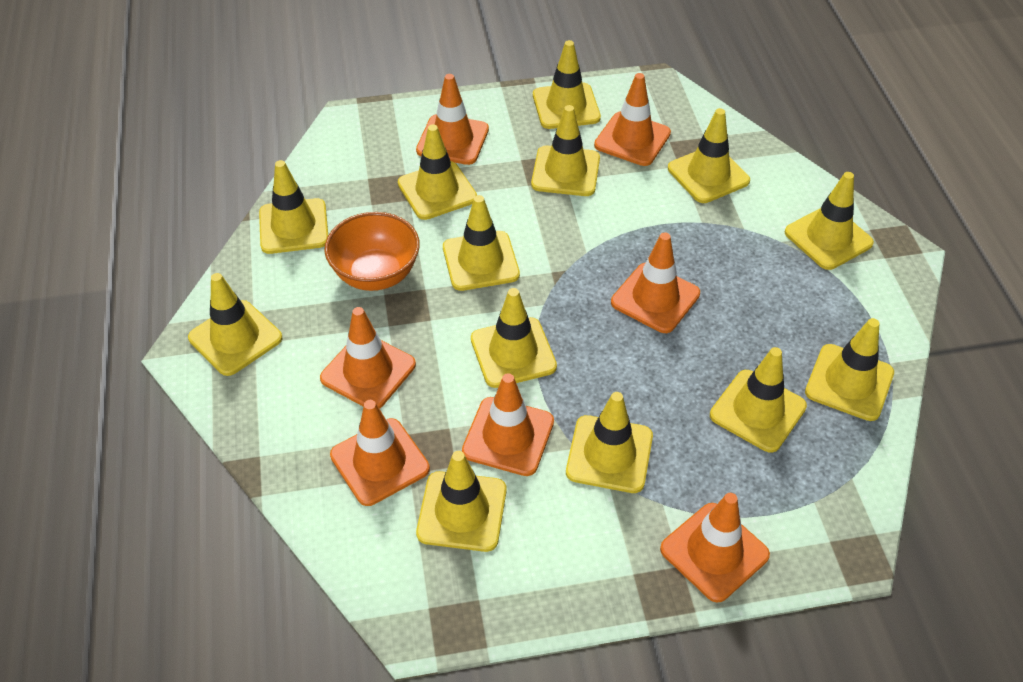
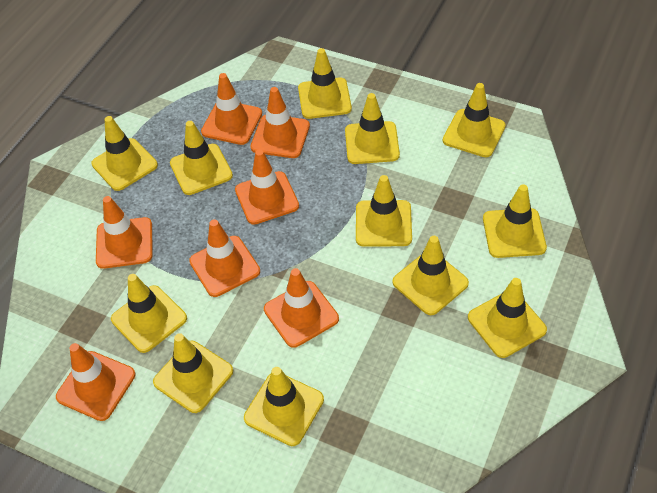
orange bowl: [324,212,420,291] = 1 -> none = 0
yellow traffic cone: [188,273,282,376] [259,160,328,254] [398,124,477,220] [416,451,507,552] [443,195,520,291] [471,288,557,388] [531,105,600,196] [533,40,601,129] [566,392,653,493] [668,108,750,203] [710,347,807,453] [785,172,874,270] [805,318,894,421] = 13 -> [91,116,158,191] [111,274,187,353] [153,333,233,413] [170,121,233,195] [244,367,324,446] [298,48,352,119] [345,93,400,164] [356,175,412,247] [392,236,469,315] [443,83,506,157] [468,278,547,358] [483,184,547,258] = 12

